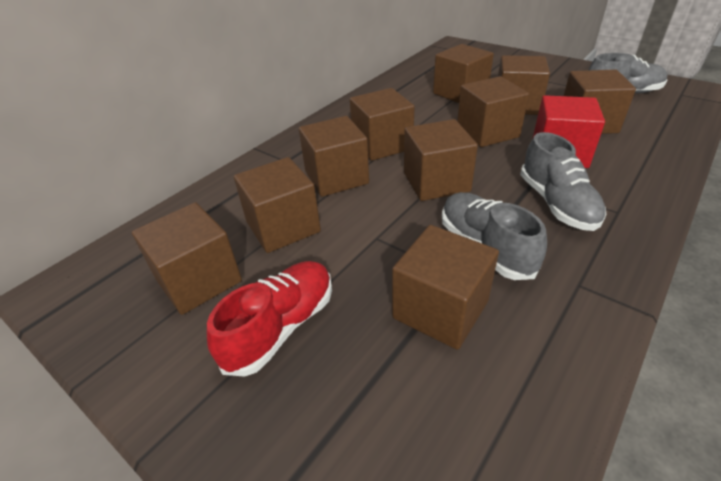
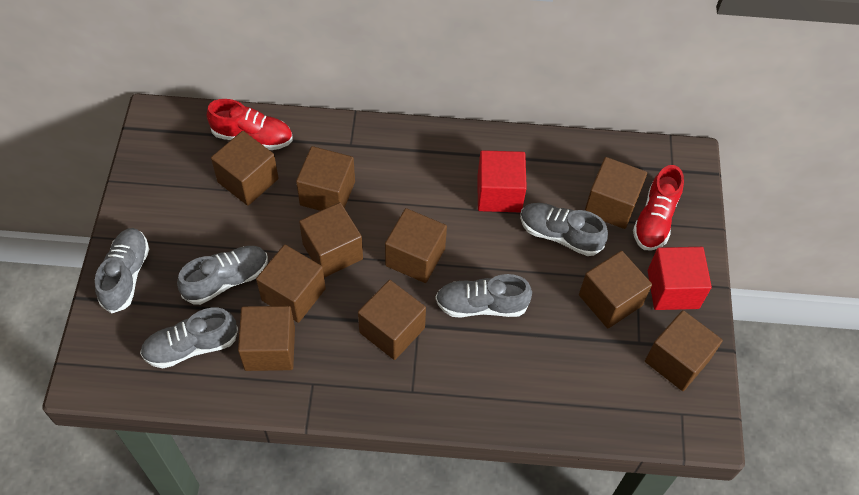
grey shoe: [442,192,547,280] [520,132,606,231] [588,53,668,94] = 3 -> [95,228,149,313] [140,308,238,369] [177,246,268,305] [435,274,532,317] [520,203,608,256] = 5
red cube: [533,95,605,168] = 1 -> [478,150,527,212] [648,247,712,310] = 2
red shoe: [207,261,332,377] = 1 -> [207,99,293,150] [633,165,684,251] = 2

